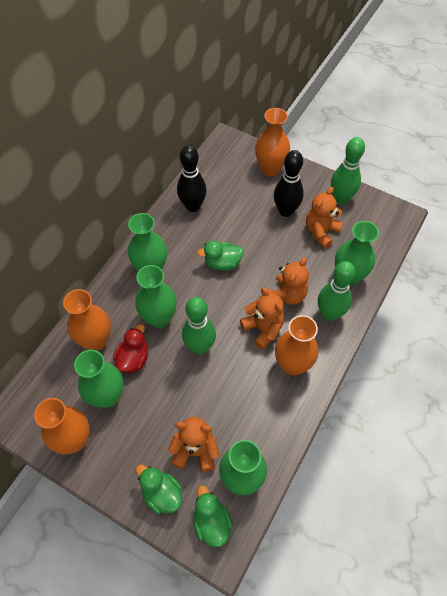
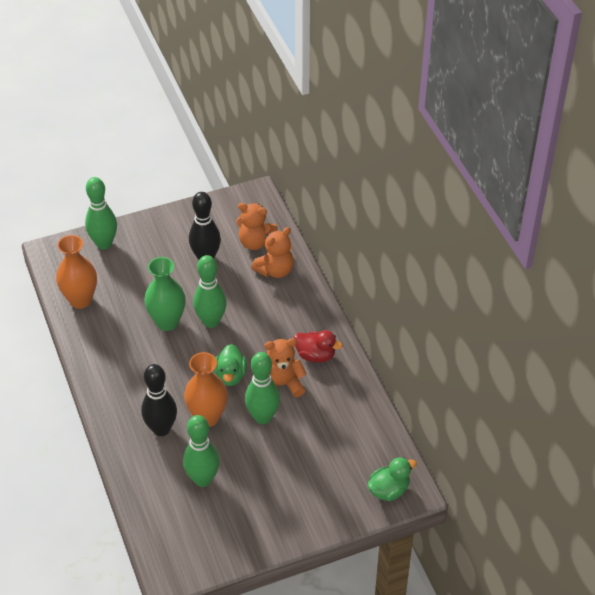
green bowling pin: [182,297,216,354] [318,261,356,321] [331,137,365,204] = 3 -> [85,177,117,250] [183,415,220,487] [193,255,227,328] [245,352,280,424] = 4
green duck: [136,464,182,514] [193,485,233,547] [197,241,244,271] = 3 -> [214,344,247,386] [367,457,417,501] = 2
green vase: [74,350,123,408] [128,213,167,271] [135,265,177,328] [219,440,267,495] [335,221,379,286] = 5 -> [144,257,186,331] = 1
orange teddy bear: [168,417,219,471] [240,287,284,350] [268,257,309,305] [306,187,344,248] = 4 -> [236,203,278,250] [251,227,294,278] [264,338,306,397] = 3
orange vase: [34,398,90,454] [63,289,111,351] [255,108,290,176] [275,315,318,376] = 4 -> [56,235,97,309] [184,352,228,427] = 2

